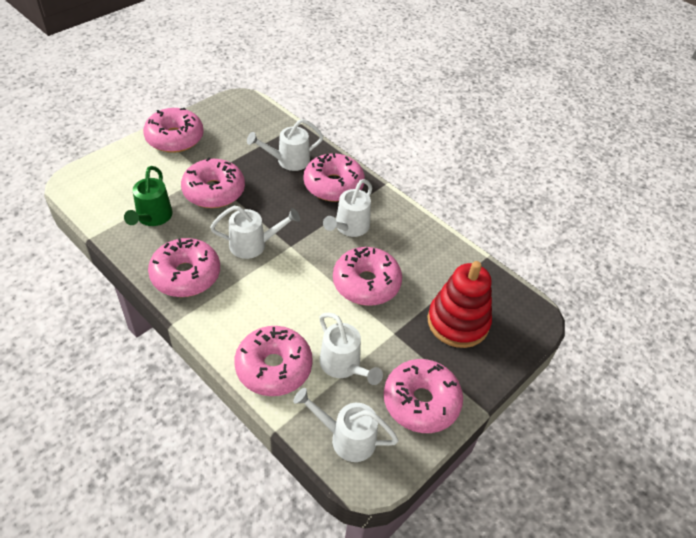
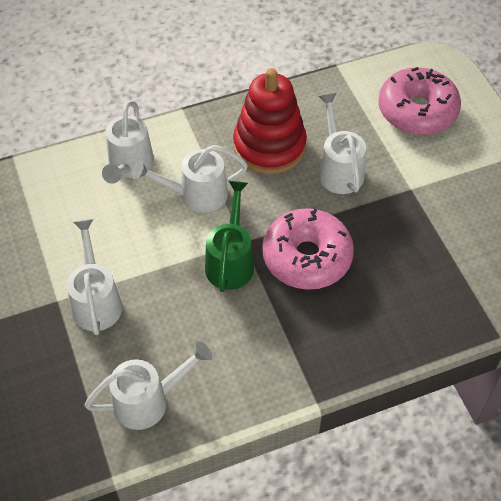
pink donut: [143,108,204,153] [148,238,220,297] [181,157,245,208] [234,326,313,396] [304,153,365,202] [333,247,402,306] [384,359,463,433] = 7 -> [262,208,354,290] [378,67,461,135] = 2

